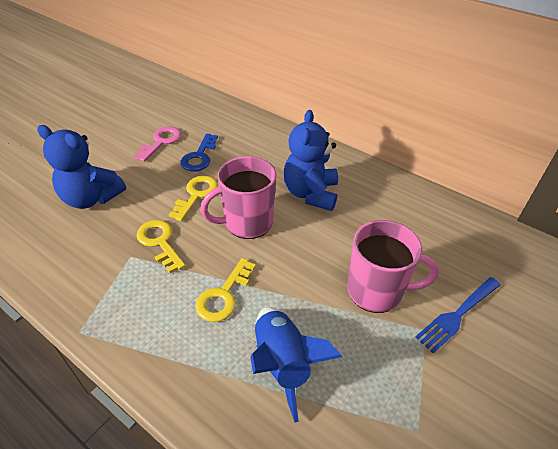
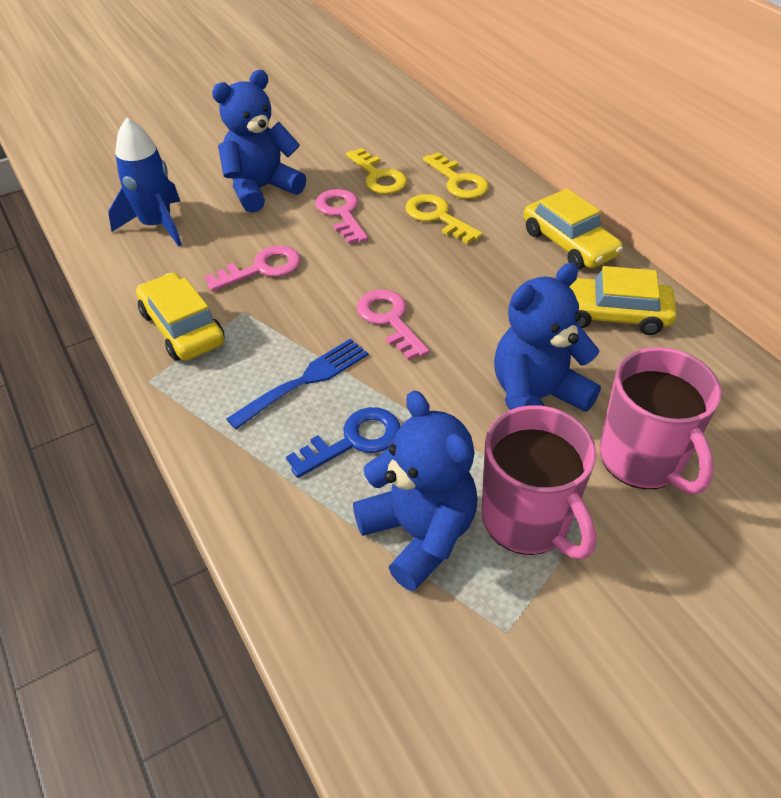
blue teddy bear: [37,125,126,209] [284,110,338,211] = 2 -> [212,70,306,213] [353,391,477,592] [494,263,601,412] = 3
pink key: [134,127,181,162] = 1 -> [205,245,301,291] [315,189,368,244] [357,290,429,360] = 3
yellow car: none = 0 -> [136,273,225,361] [524,188,623,269] [569,266,677,335] = 3

